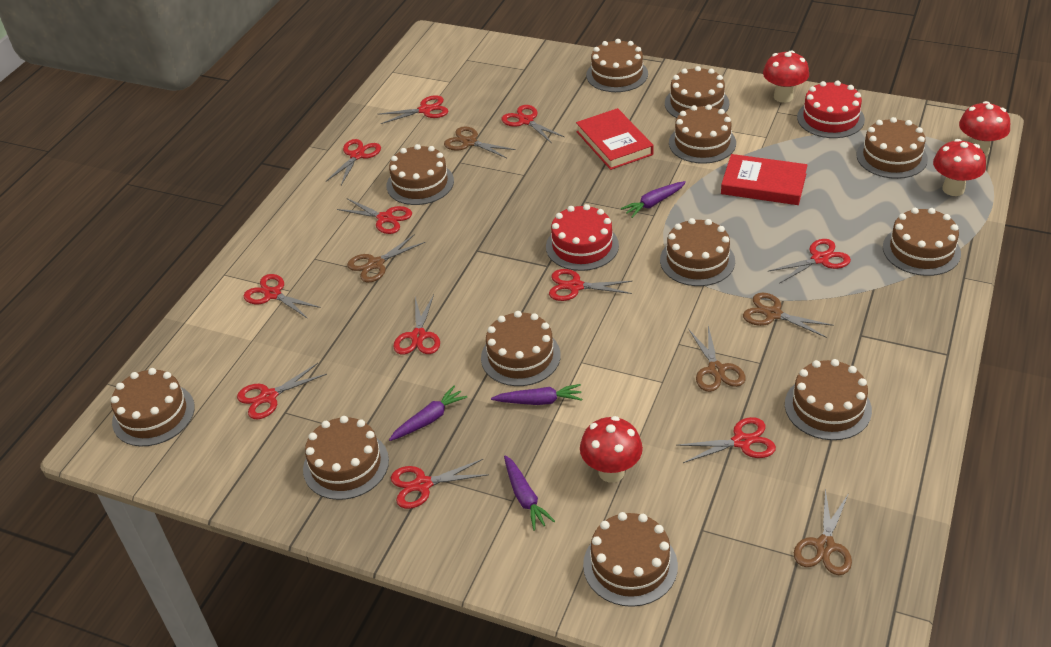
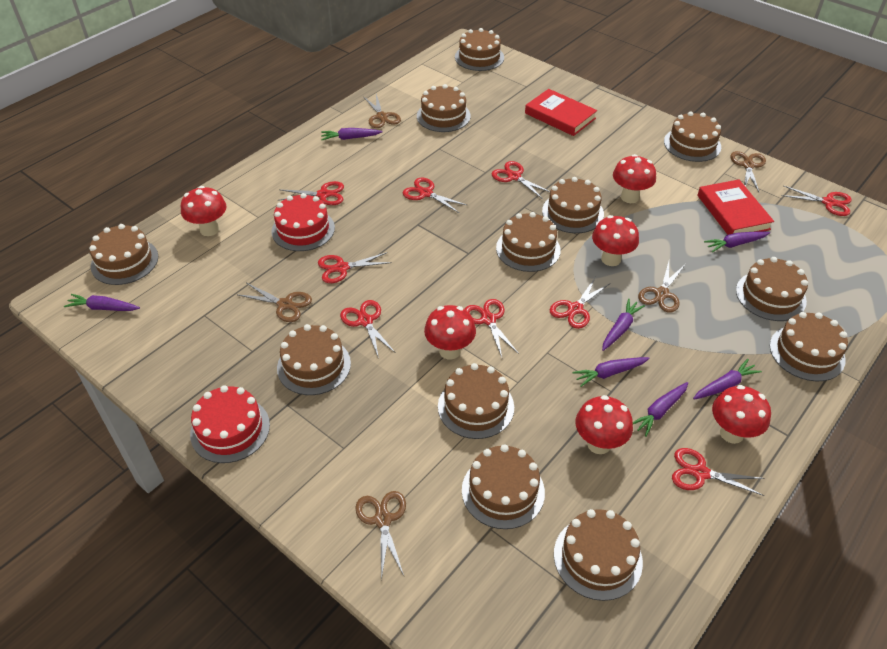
purple carrot: [389,386,467,441] [491,384,582,405] [504,455,555,530] [621,181,686,218] = 4 -> [64,294,140,311] [321,128,382,140] [573,357,649,387] [602,299,645,351] [633,382,688,437] [693,359,762,399] [704,231,770,252] = 7
red mushroom: [580,416,643,483] [763,50,809,103] [933,139,986,196] [959,101,1010,156] = 4 -> [181,186,227,236] [424,305,476,360] [576,395,633,454] [592,215,639,266] [613,154,656,203] [712,385,771,444] = 6
red scissors: [237,363,327,419] [244,274,321,319] [326,139,381,185] [337,198,412,234] [378,95,448,124] [391,459,489,509] [393,295,440,355] [502,105,564,143] [549,269,633,301] [676,417,776,463] [769,239,851,284] = 11 -> [278,181,344,205] [318,252,392,283] [340,300,396,359] [403,178,467,213] [465,299,519,357] [492,161,550,199] [550,276,611,329] [672,448,764,496] [781,186,852,216] = 9

